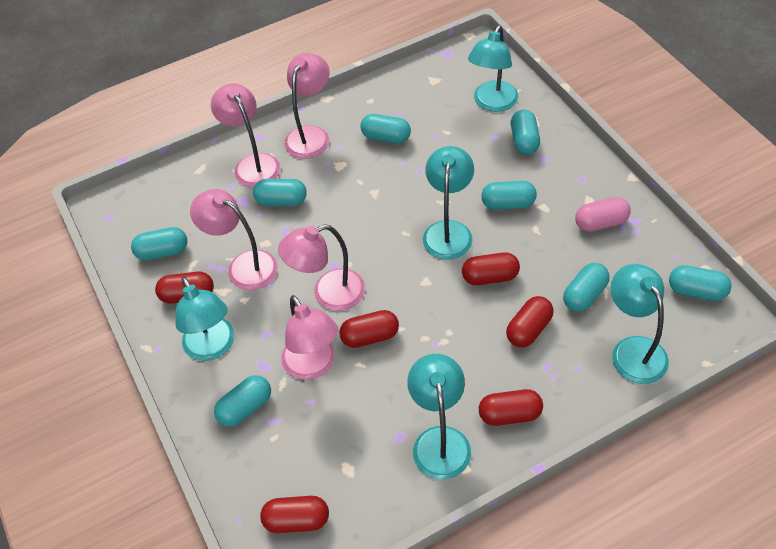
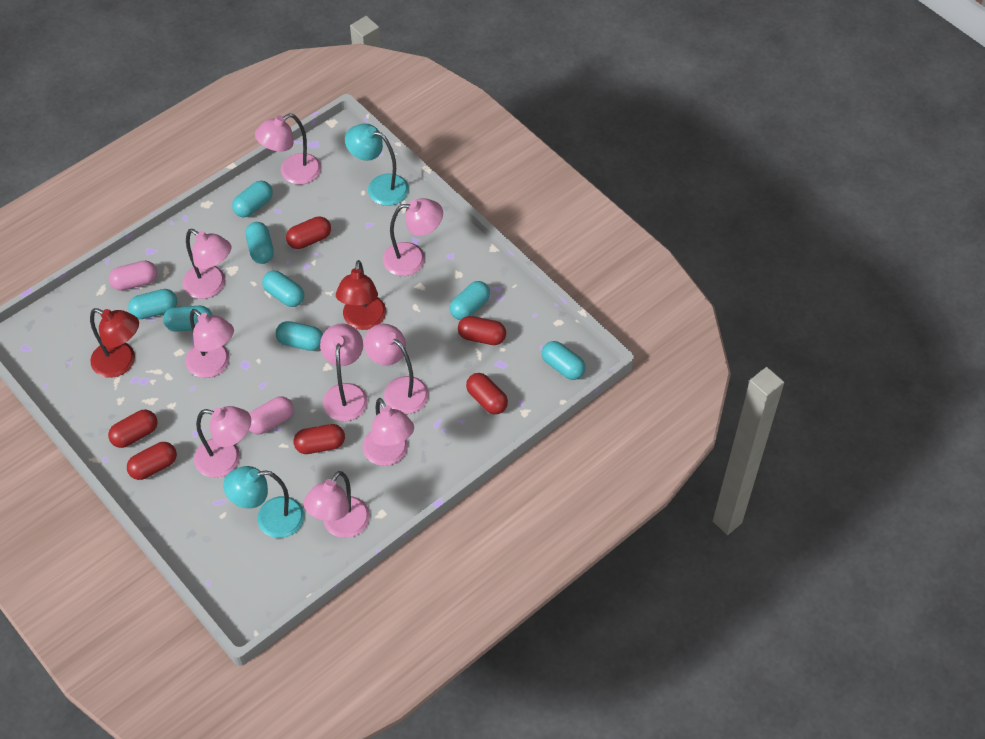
pink capsule: [575,197,631,232] = 1 -> [109,261,157,291] [249,396,294,434] = 2
pink lamp: [190,189,278,290] [211,83,280,188] [278,224,365,311] [281,295,338,380] [284,53,330,159] = 5 -> [182,229,231,299] [185,309,234,378] [194,406,251,478] [255,114,321,185] [304,471,370,538] [320,323,368,421] [362,398,414,466] [364,324,429,414] [383,198,443,276] = 9
red lamp: none = 0 -> [90,308,139,378] [336,260,386,330] = 2
turquoise lamp: [175,276,234,361] [407,354,471,480] [423,146,474,260] [468,25,518,112] [611,264,669,384] = 5 -> [223,466,305,538] [345,123,409,206] = 2

